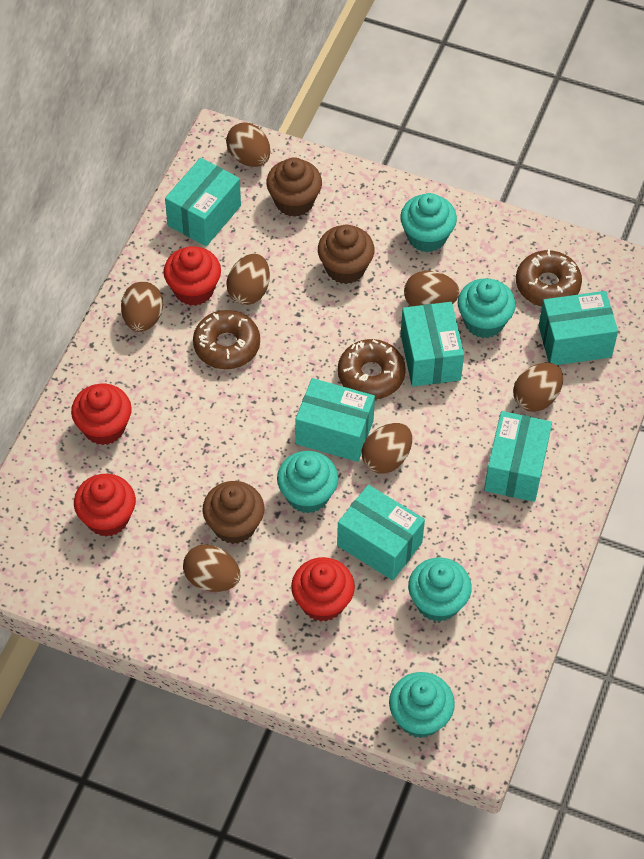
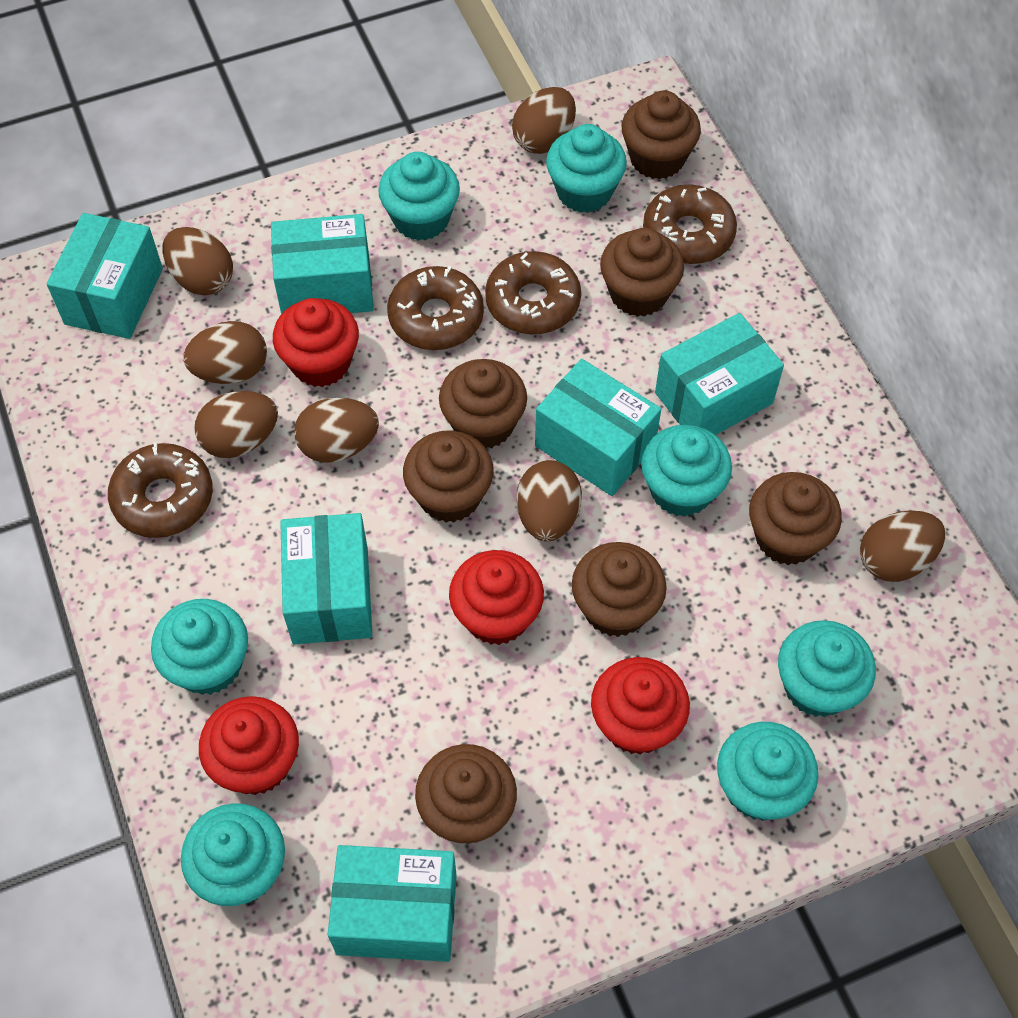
brown cupcake: [203,481,264,544] [266,157,322,217] [318,225,375,284] = 3 -> [403,430,494,522] [415,744,517,844] [439,359,527,448] [572,542,667,637] [600,228,684,317] [622,91,701,179] [749,472,842,565] = 7
brown donut: [193,310,260,369] [338,339,406,399] [516,249,582,306] = 3 -> [108,442,213,538] [387,266,484,350] [485,251,581,334] [643,184,737,264] = 4
turquoise cupcake: [277,451,339,514] [389,672,455,738] [400,193,457,252] [408,557,472,622] [458,278,516,338] = 5 -> [151,599,248,695] [181,803,285,906] [378,152,460,241] [546,124,627,213] [641,425,732,517] [717,722,818,821] [778,620,876,717] = 7

